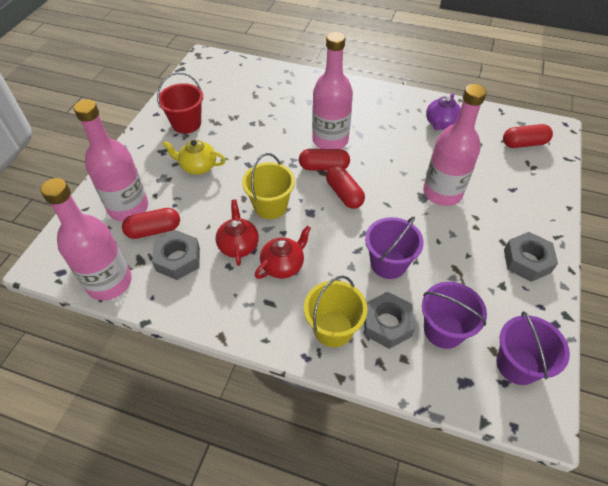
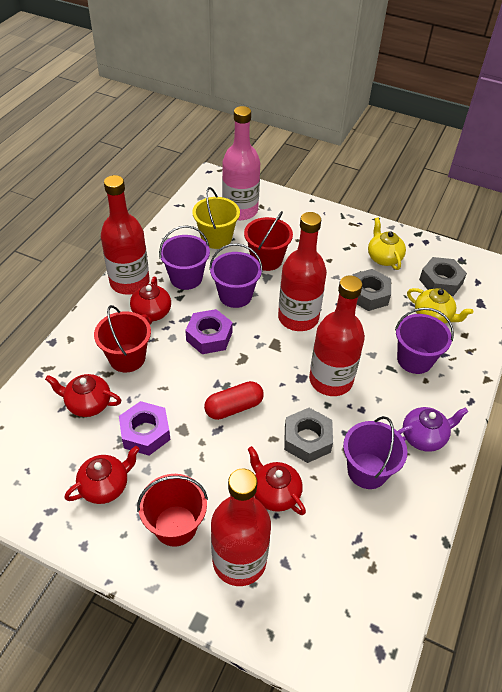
pink bottle: [40,178,131,300] [74,99,148,221] [312,32,353,149] [423,84,487,206] = 4 -> [222,106,260,220] = 1
purple bucket: [365,217,424,279] [422,282,487,349] [496,311,570,385] = 3 -> [159,225,210,290] [209,243,263,308] [343,416,408,489] [395,308,454,374] = 4
purple nut: none = 0 -> [119,401,170,456] [185,309,233,354] = 2
red bottle: none = 0 -> [101,175,149,295] [211,468,271,586] [278,212,327,331] [309,275,365,396] = 4
red bucket: [157,72,203,134] = 1 -> [94,305,151,372] [137,474,208,547] [244,211,293,271] = 3
red capsule: [122,208,180,239] [299,149,350,171] [326,166,365,209] [503,124,553,148] = 4 -> [204,381,264,420] = 1
red teapot: [215,199,259,266] [255,226,311,279] = 2 -> [45,374,121,417] [65,446,140,504] [130,277,171,324] [248,446,306,515] = 4
yellow bucket: [242,153,295,219] [304,276,368,347] = 2 -> [192,187,240,249] = 1
yellow teapot: [162,140,226,175] = 1 -> [368,217,406,270] [407,288,473,324] = 2

